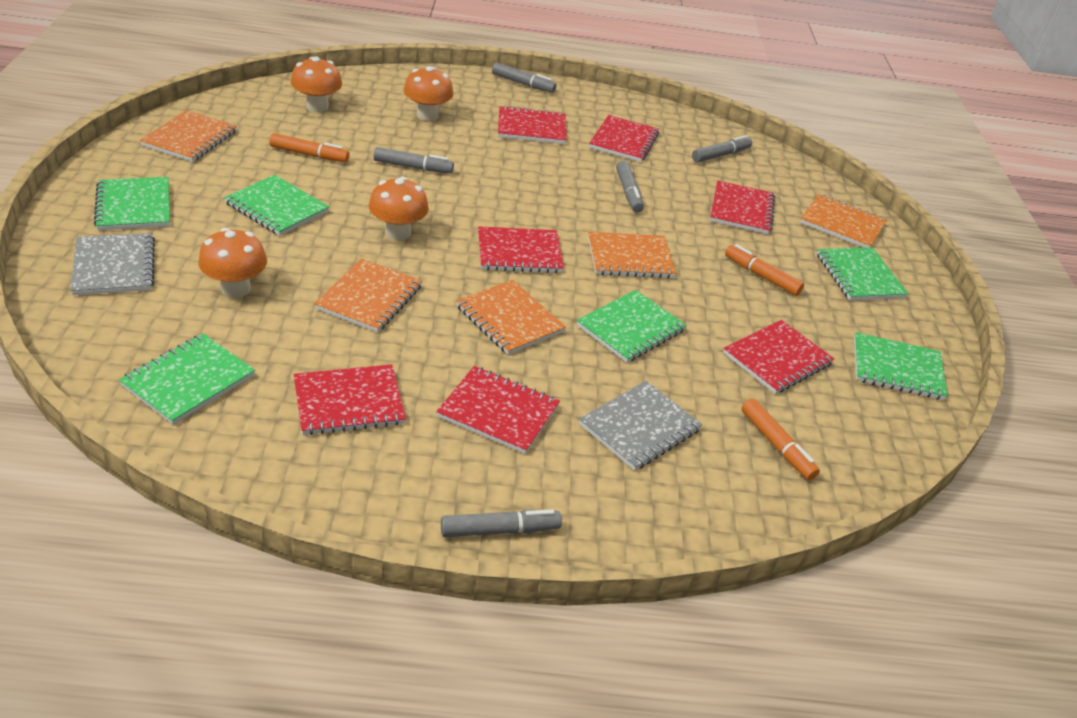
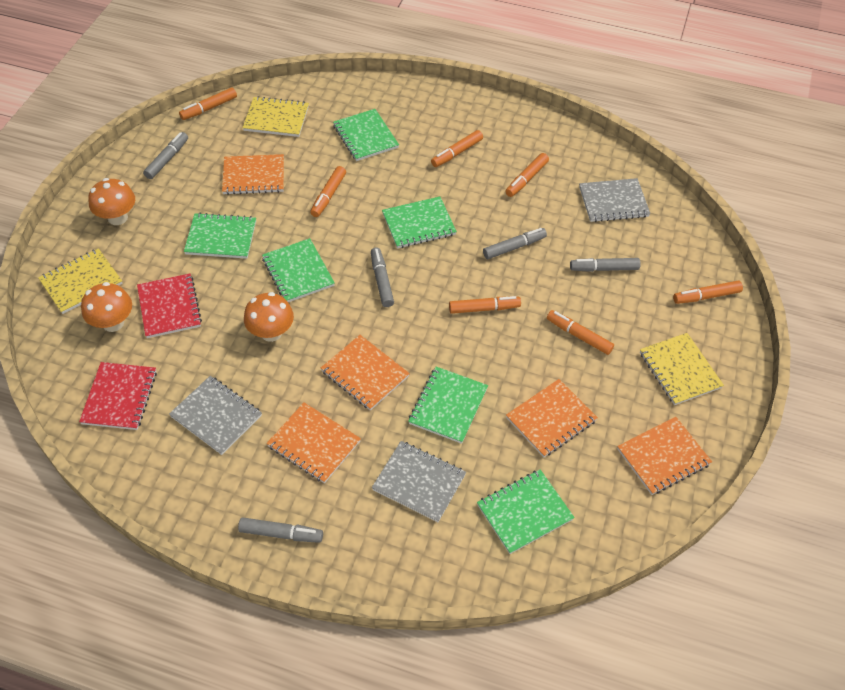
grey notebook: [70,233,155,295] [579,381,702,471] = 2 -> [169,376,262,455] [372,441,466,522] [579,178,650,222] = 3
orange marker: [269,133,350,162] [725,244,804,296] [741,399,820,480] = 3 -> [179,88,237,120] [310,166,346,217] [431,130,483,167] [449,296,521,314] [505,153,549,197] [547,310,614,355] [673,280,743,304] = 7
orange mushroom: [198,228,267,298] [291,56,342,112] [369,177,429,240] [403,66,454,121] = 4 -> [81,282,132,332] [88,178,135,225] [244,292,294,342] = 3
red notebook: [293,364,406,435] [436,366,560,454] [478,226,564,273] [498,105,567,144] [589,115,659,162] [710,180,775,234] [723,320,834,394] = 7 -> [79,362,157,430] [137,274,202,338] = 2
yellow notebook: none = 0 -> [38,248,123,314] [242,96,309,137] [640,333,724,405] = 3

